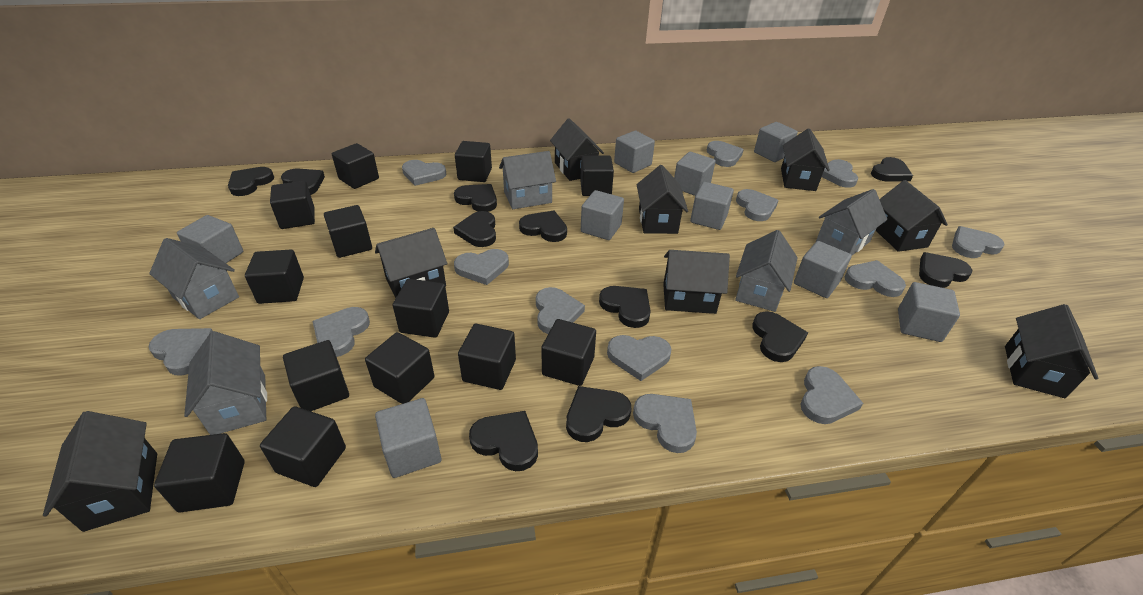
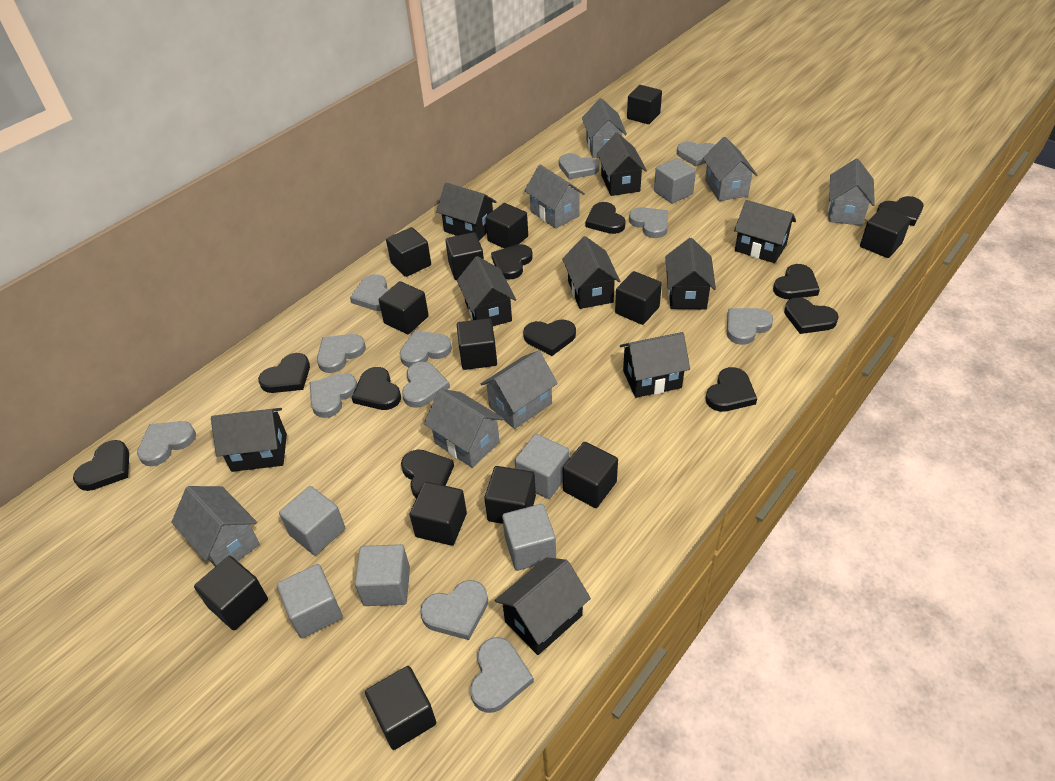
black house: [43,411,157,532] [375,228,447,298] [550,118,604,181] [637,165,688,234] [663,250,730,314] [781,129,830,191] [876,180,948,252] [1005,304,1098,398] = 8 -> [211,408,287,472] [436,183,497,241] [457,256,516,326] [495,557,591,655] [562,236,620,309] [597,133,647,196] [620,332,690,398] [665,238,716,309] [734,200,796,263] = 9
grey cube: [177,215,243,263] [375,398,441,478] [581,190,624,240] [614,131,655,173] [674,152,716,196] [690,182,734,230] [754,122,798,162] [794,241,852,298] [898,282,960,342] = 9 -> [277,564,343,639] [279,486,345,556] [355,544,410,606] [502,504,556,571] [515,434,569,499] [654,158,696,204] = 6
grey heart: [148,328,213,376] [313,307,370,357] [402,160,446,186] [454,249,509,285] [536,287,585,334] [607,335,671,381] [633,394,697,453] [707,141,744,167] [736,189,778,221] [801,366,863,424] [822,159,858,188] [844,260,906,297] [952,226,1005,258] = 13 -> [137,421,196,466] [309,373,357,418] [317,334,366,373] [350,274,388,311] [400,330,452,367] [402,362,450,408] [420,580,488,640] [470,637,534,713] [559,153,599,179] [629,207,668,238] [677,141,715,167] [727,308,773,345] = 12
grey house: [149,238,239,319] [184,331,267,435] [499,151,556,209] [735,230,797,312] [816,189,887,255] = 5 -> [171,486,260,567] [424,389,504,468] [481,351,558,429] [524,165,585,229] [582,98,627,158] [703,137,757,201] [828,159,875,226] = 7

